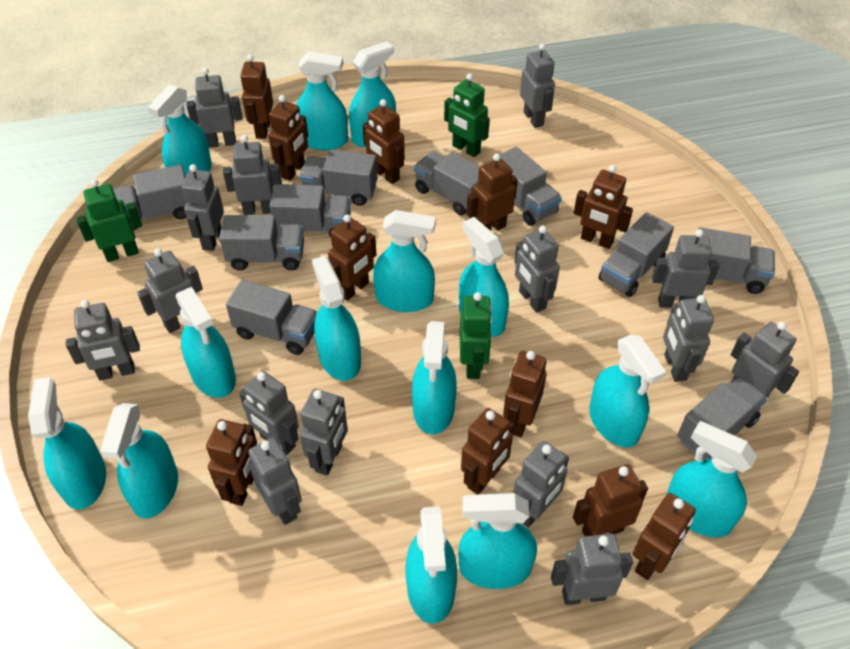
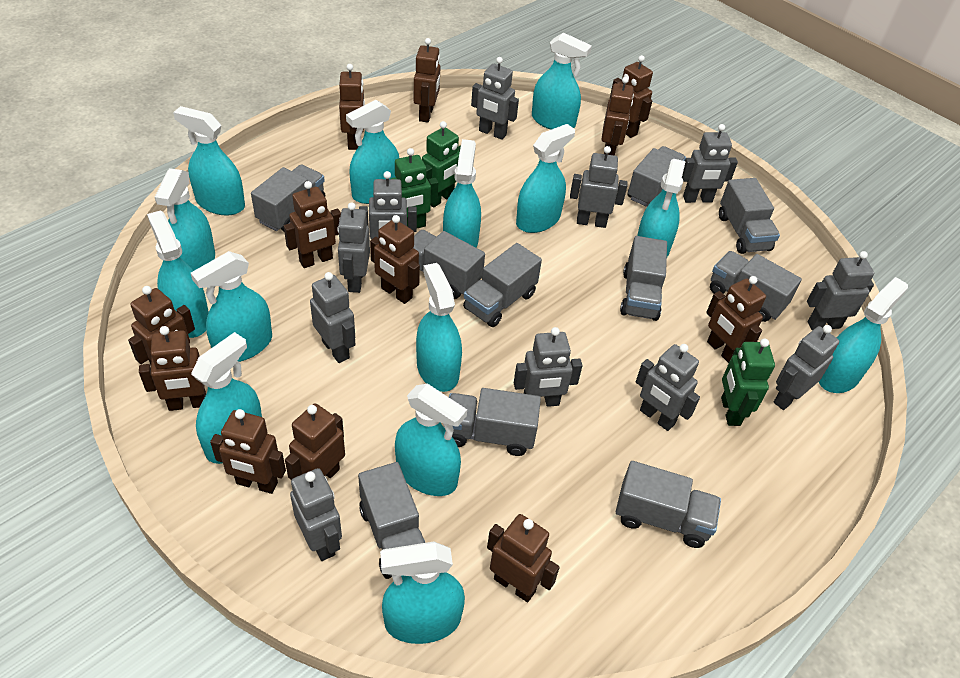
brown robot: [206,419,257,506] [240,54,273,139] [268,95,308,181] [328,215,376,301] [363,99,405,184] [461,408,515,495] [467,154,518,231] [503,351,547,437] [573,464,648,536] [574,165,633,249] [633,493,696,580] = 11 -> [128,286,195,365] [139,326,206,411] [210,409,286,494] [284,181,341,268] [285,403,345,480] [339,64,365,150] [370,215,420,304] [414,38,440,122] [487,514,560,602] [602,77,634,156] [610,55,653,138] [706,276,766,363] = 12
grey robot: [66,300,140,381] [137,248,203,333] [182,164,224,251] [187,68,242,148] [223,135,282,215] [239,371,299,455] [248,437,302,525] [300,389,348,476] [513,441,569,528] [514,226,560,313] [520,44,555,128] [551,533,633,605] [652,229,720,308] [663,295,714,382] [731,322,799,397] = 15 -> [290,468,342,561] [310,272,356,363] [337,202,370,293] [359,171,417,239] [471,57,519,140] [514,327,582,407] [570,146,628,228] [636,344,700,431] [682,124,738,203] [774,325,839,410] [807,251,874,330] = 11

